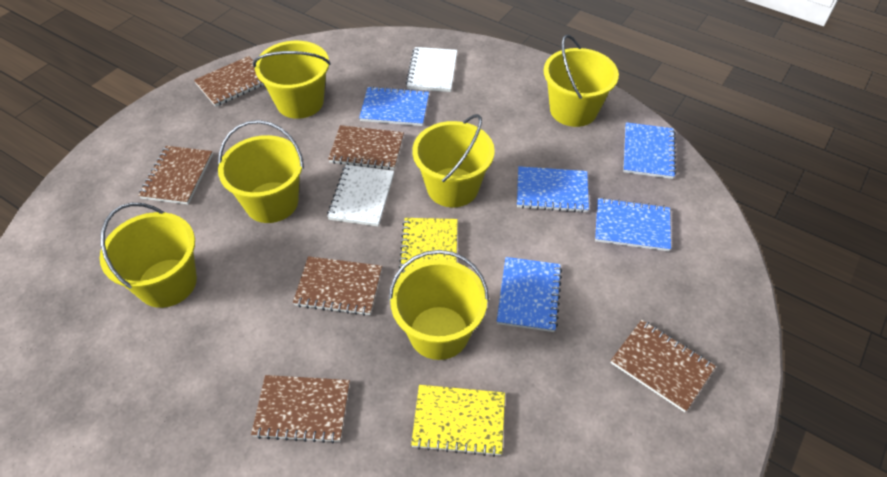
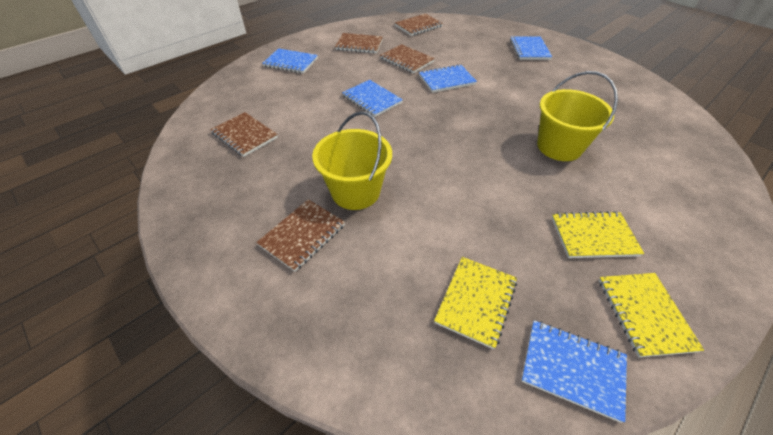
brown notebook: [138,146,213,204] [194,56,264,107] [251,375,350,443] [293,256,382,316] [328,125,404,170] [611,320,716,412] = 6 -> [210,112,278,157] [256,199,345,272] [335,33,383,54] [380,44,435,73] [395,14,443,36] = 5
white notebook: [327,165,394,227] [406,47,457,92] = 2 -> none = 0
yellow bucket: [100,203,197,308] [218,120,304,223] [253,41,331,119] [389,250,489,360] [412,114,495,207] [544,35,619,127] = 6 -> [312,111,392,210] [537,71,618,161] = 2
yellow notebook: [399,218,458,276] [411,385,505,457] = 2 -> [434,257,517,349] [551,211,644,258] [599,273,704,357] = 3

